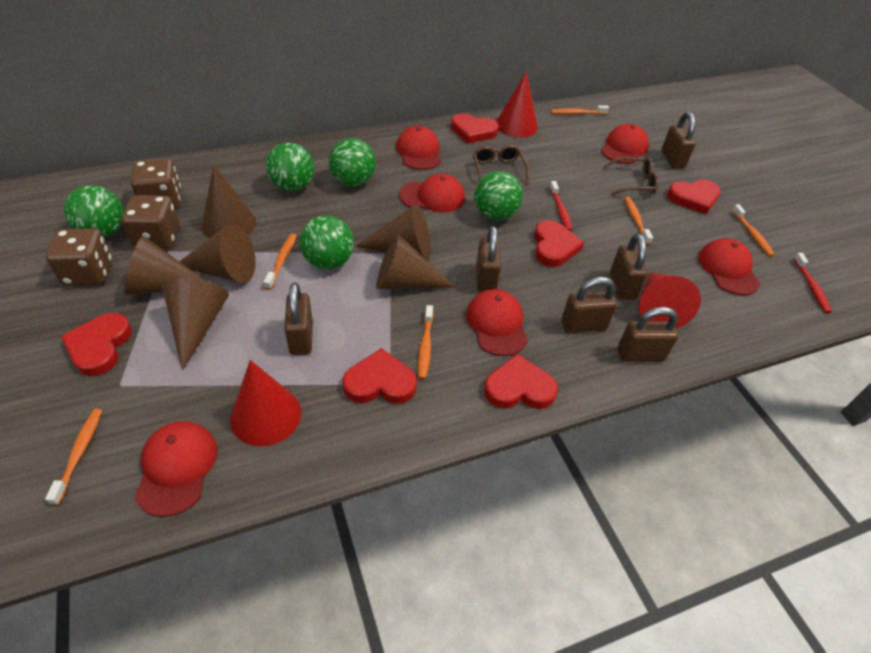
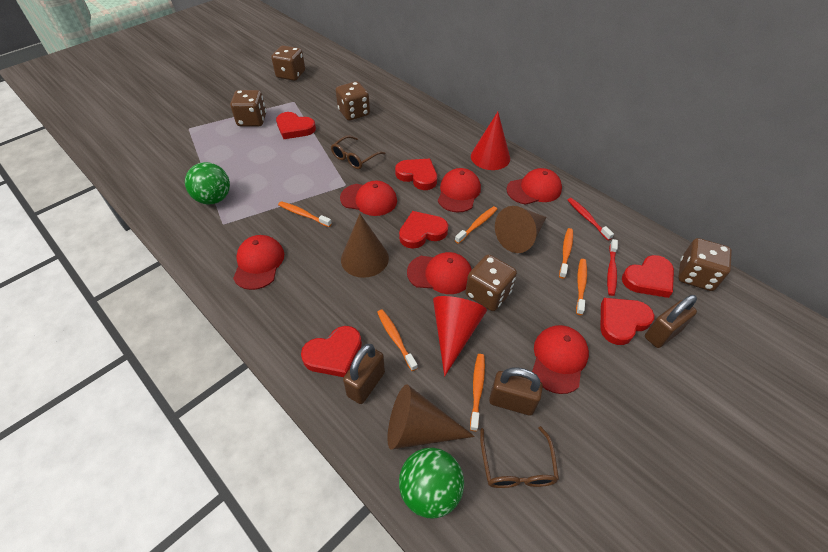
brown cone: [124,236,205,295] [161,277,229,370] [179,224,256,283] [201,165,256,239] [355,204,431,259] [376,234,456,289] = 6 -> [341,214,389,278] [388,384,475,450] [495,206,547,253] = 3
brown dice: [46,228,112,286] [121,195,180,249] [131,159,181,208] = 3 -> [230,90,266,126] [271,45,305,81] [336,81,370,121] [466,254,517,311] [678,238,732,291] = 5
brown padlock: [284,283,313,355] [476,226,501,292] [561,277,617,333] [610,234,647,300] [618,307,679,362] [661,112,696,169] = 6 -> [343,344,385,404] [489,367,543,416] [645,295,697,348] = 3
green ball: [63,185,124,238] [266,142,315,192] [299,215,354,269] [329,138,376,187] [474,171,523,220] = 5 -> [185,162,230,205] [399,448,464,518] = 2
red cone: [230,360,301,446] [496,72,538,138] [638,272,701,329] = 3 -> [433,296,487,376] [471,112,510,170] = 2

